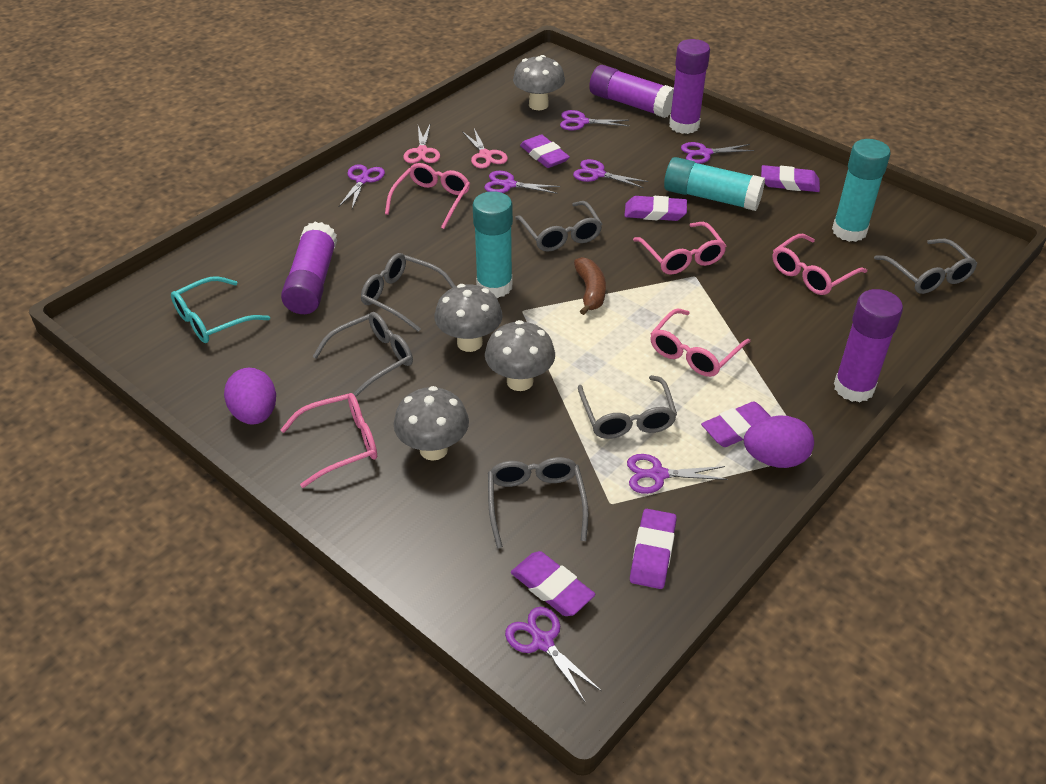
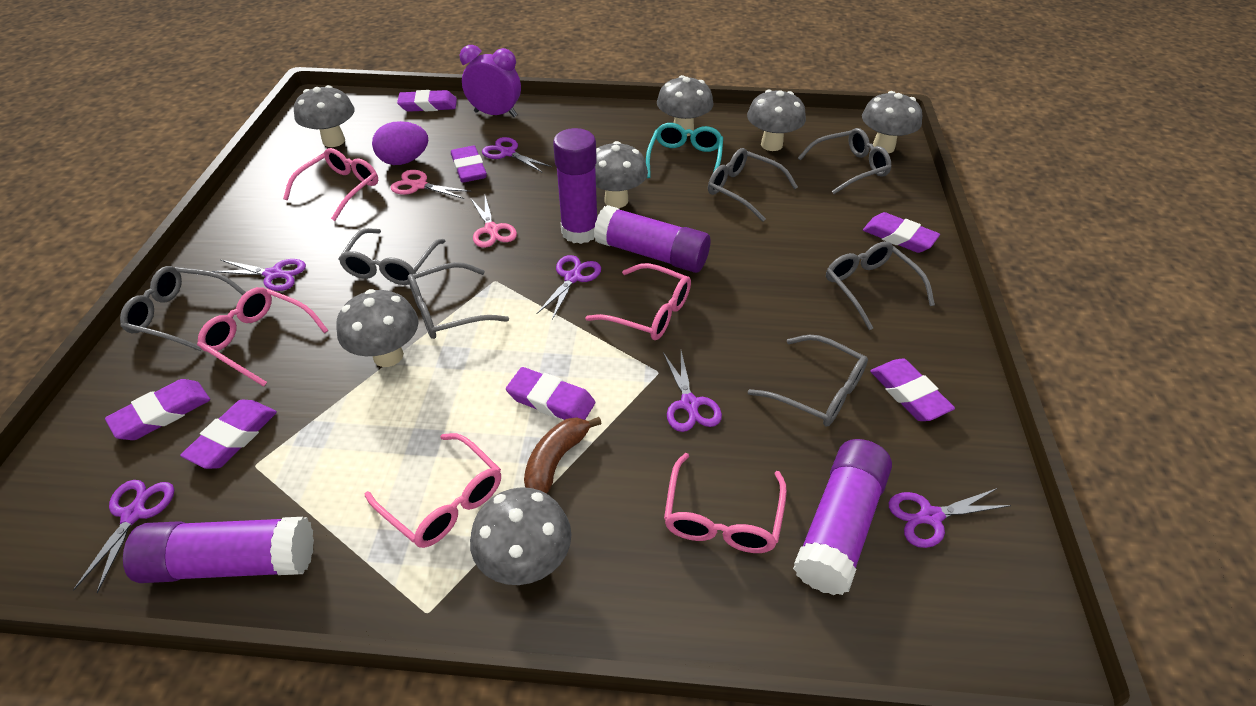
grey glasses: [312,312,413,397] [361,253,456,332] [488,457,588,548] [515,201,602,252] [578,375,677,439] [874,239,977,294] = 6 -> [120,266,246,351] [338,228,445,285] [408,262,509,339] [708,148,798,222] [748,335,868,427] [798,128,891,194] [826,241,935,330] = 7
grey mushroom: [394,386,469,461] [435,284,502,352] [485,320,555,391] [513,55,565,110] = 4 -> [294,85,354,147] [336,289,419,367] [470,487,571,585] [595,141,648,208] [657,75,714,136] [747,90,806,151] [862,91,922,153] = 7
purple clock: none = 0 -> [460,45,521,117] = 1
purple egg: [224,368,276,425] [744,415,814,468] = 2 -> [372,121,428,165] = 1
purple eraser: [511,551,595,616] [520,134,570,168] [624,196,687,221] [630,509,677,589] [701,401,771,447] [761,165,820,192] = 6 -> [105,379,210,440] [180,400,277,469] [397,90,457,112] [451,146,487,183] [506,367,595,420] [863,212,940,253] [870,358,955,421] = 7
purple scissors: [338,164,385,209] [484,171,560,194] [505,607,601,702] [560,110,629,131] [573,159,648,188] [627,454,728,494] [681,142,754,164] = 7 -> [73,480,174,593] [212,259,306,291] [482,137,552,172] [536,255,601,320] [663,351,722,432] [889,488,1011,548] = 6
turquoise glue stick: [473,191,513,298] [664,157,765,211] [832,139,890,242] = 3 -> none = 0

